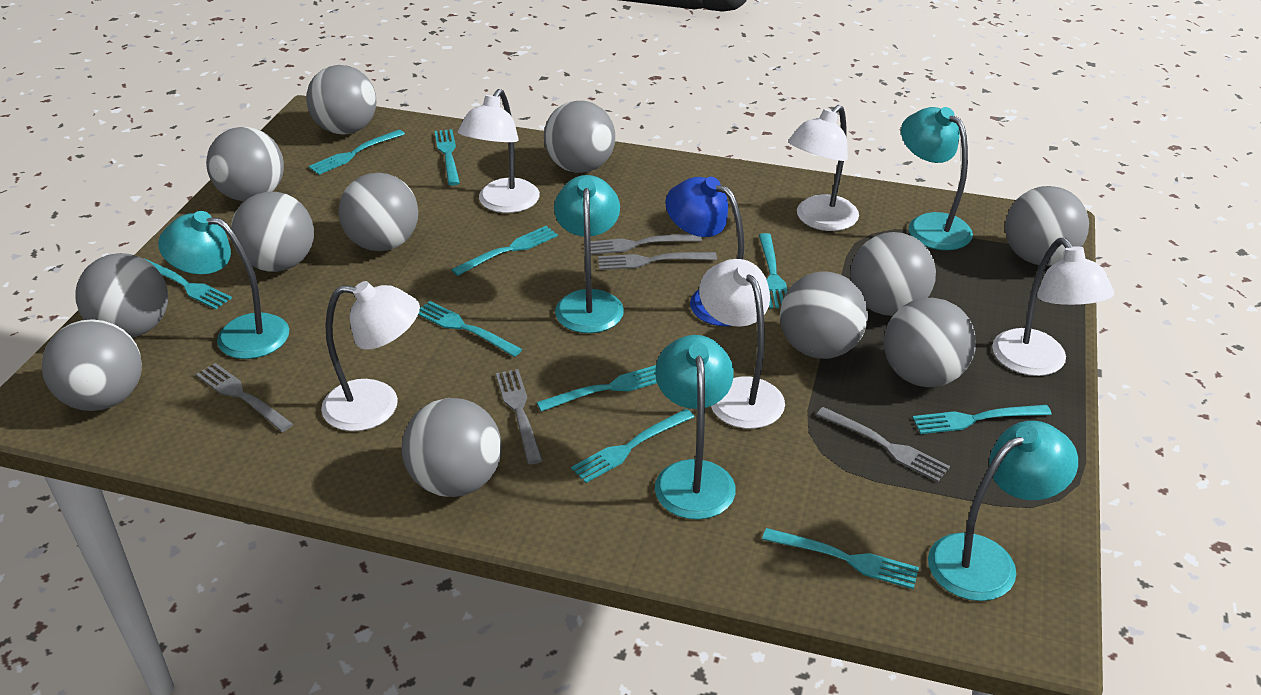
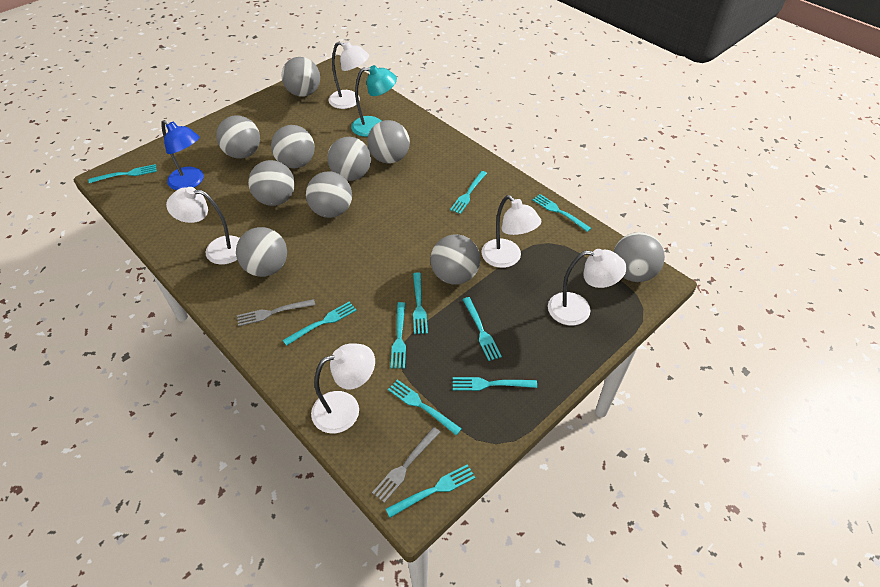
grey ball: [42,319,142,411] [76,253,168,338] [206,127,284,201] [231,192,314,272] [306,65,376,135] [339,173,418,251] [402,398,501,497] [544,100,615,173] [780,272,868,359] [850,232,936,316] [884,298,976,387] [1005,186,1089,266] = 12 -> [216,116,260,158] [236,227,287,277] [248,160,295,206] [271,125,315,168] [281,57,320,97] [306,172,352,218] [327,137,371,181] [367,120,410,164] [430,234,480,284] [613,232,665,282] = 10
grey fork: [196,363,293,432] [496,369,543,464] [590,234,702,255] [598,252,717,270] [816,407,950,482] = 5 -> [237,299,315,326] [372,427,441,503] = 2
turquoise lamp: [158,211,289,359] [554,175,624,333] [655,335,736,520] [901,107,973,250] [928,421,1078,601] = 5 -> [351,65,397,137] = 1

